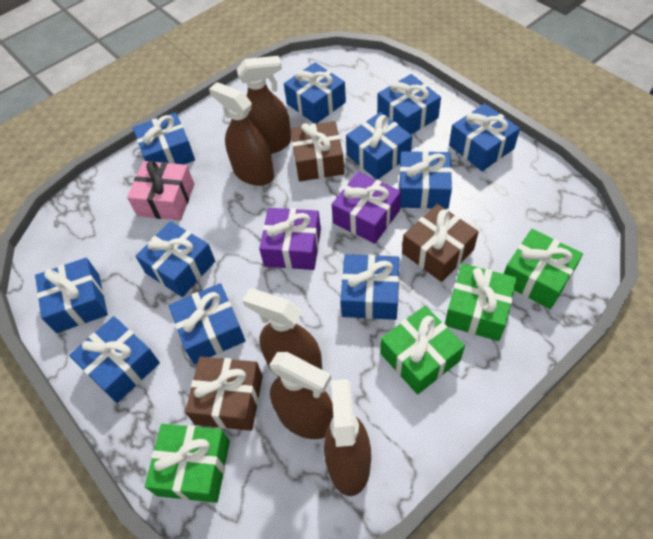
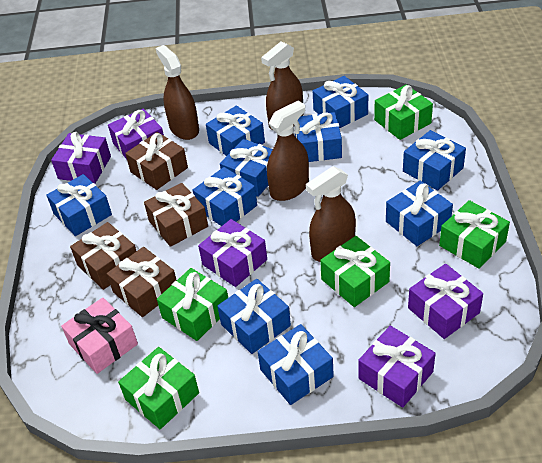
blue gift: [35,258,108,333] [69,316,160,403] [133,112,195,164] [135,221,215,297] [169,283,246,364] [284,62,346,124] [340,254,399,320] [346,112,412,180] [377,74,441,134] [399,151,452,209] [449,104,520,171] = 11 -> [46,174,112,236] [193,167,257,226] [206,105,265,156] [217,279,291,354] [220,139,273,197] [258,324,334,405] [295,112,342,162] [313,76,368,128] [386,181,453,246] [403,130,466,191] = 10
brown gift: [185,356,263,431] [290,121,344,182] [402,204,479,282] = 3 -> [70,222,136,290] [107,247,177,317] [125,132,188,190] [144,183,208,247] = 4
brown spray bottle: [209,82,274,186] [237,56,291,154] [242,289,322,377] [269,352,333,439] [324,379,371,496] = 5 -> [155,45,199,140] [261,41,303,130] [267,101,309,201] [306,166,356,262] = 4
green gift: [145,424,230,503] [380,306,465,395] [445,263,517,341] [504,229,583,309] = 4 -> [118,347,199,429] [157,268,228,341] [320,236,390,307] [374,85,433,140] [439,200,510,269] = 5
purple gift: [259,208,321,270] [331,172,401,244] = 2 -> [51,132,111,184] [108,109,164,159] [198,219,267,287] [358,326,436,408] [408,264,483,339] = 5

